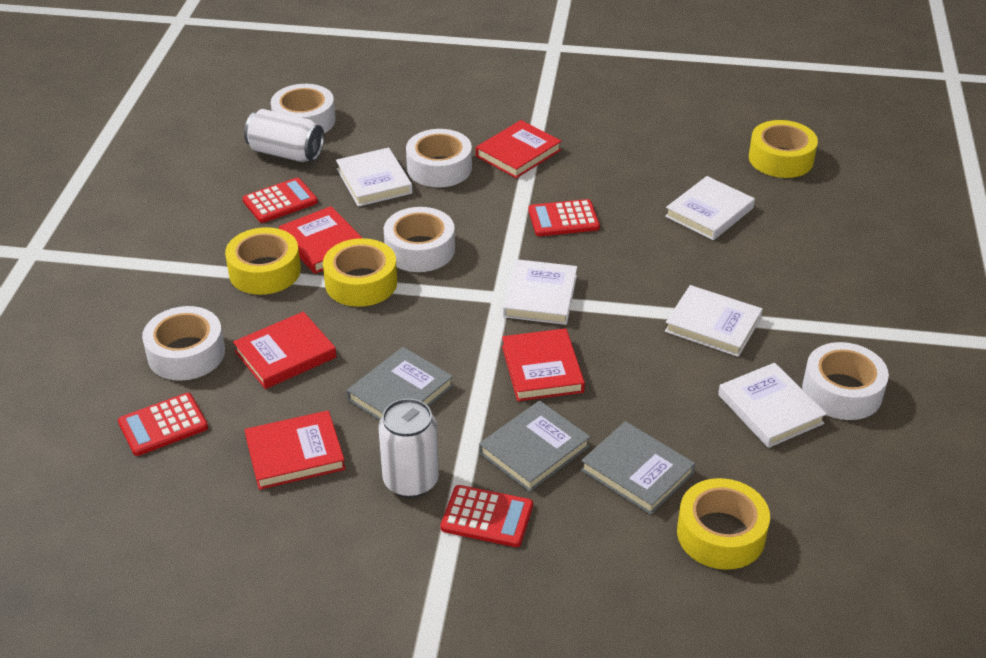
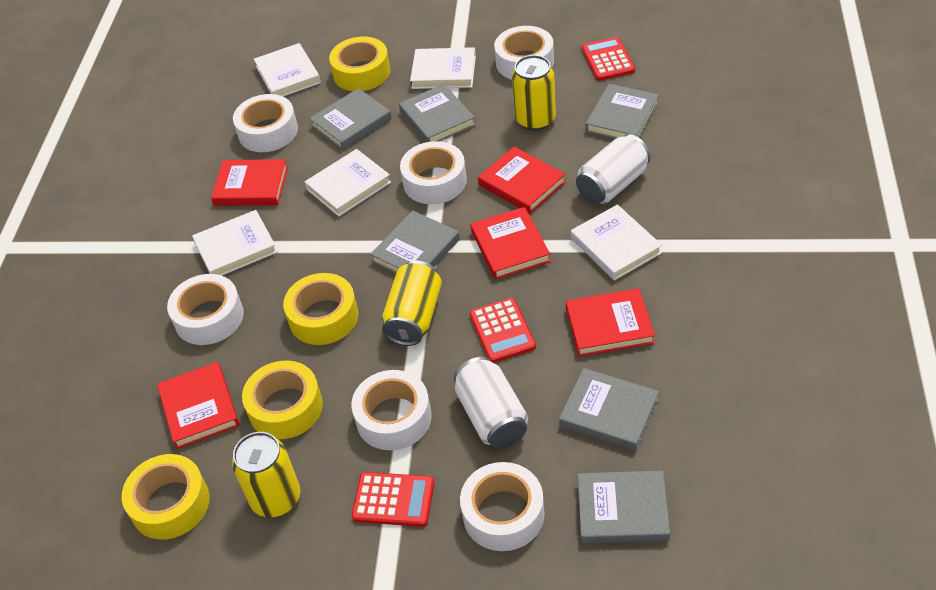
grey book: [347,347,453,420] [479,401,590,492] [581,421,695,515] = 3 -> [309,88,392,150] [370,210,460,274] [399,84,475,142] [559,368,659,451] [578,471,670,544] [585,84,659,139] = 6
red calculator: [118,393,208,456] [243,178,318,223] [441,485,533,547] [529,199,600,236] = 4 -> [352,472,434,527] [469,298,536,363] [582,37,635,81] = 3
white tape: [142,306,225,381] [271,84,336,133] [384,207,455,272] [406,129,472,187] [802,342,889,420] = 5 -> [167,274,244,345] [233,94,298,152] [352,370,432,450] [400,141,467,204] [460,462,545,551] [494,26,554,80] = 6
yellow can: none = 0 -> [232,432,300,518] [382,261,442,346] [512,55,556,131] = 3

